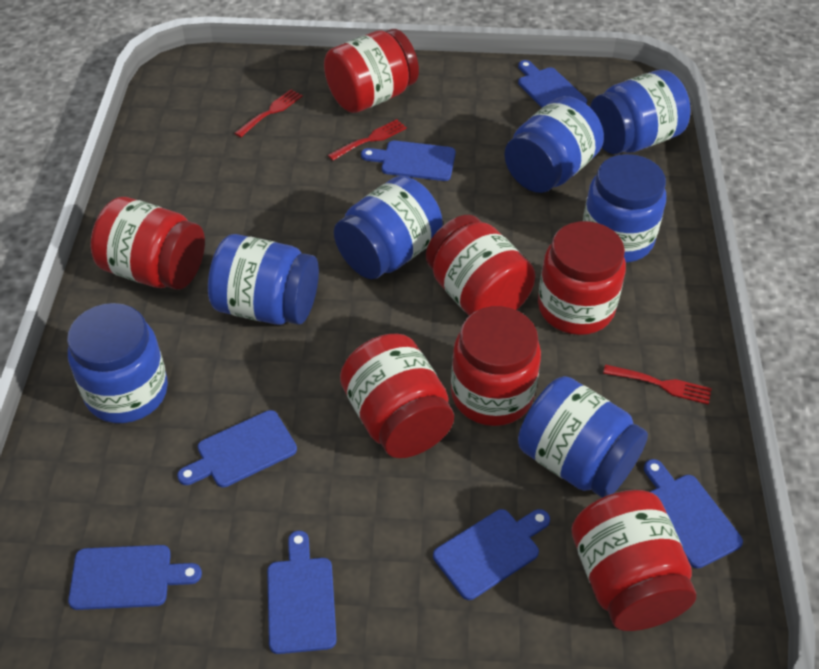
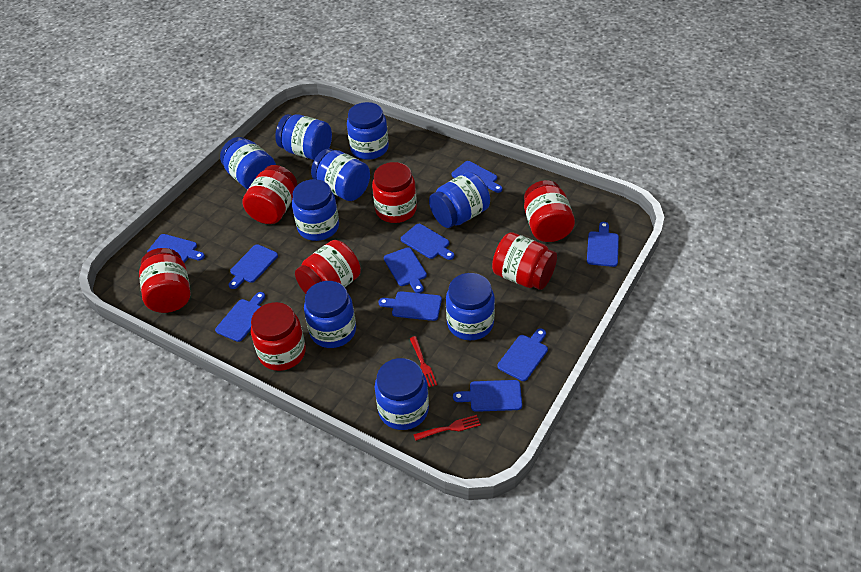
blue cutting board: [68,545,202,610] [177,410,297,487] [267,531,337,654] [361,141,456,181] [433,509,550,600] [518,60,587,108] [644,459,743,568] = 7 -> [147,234,205,263] [215,292,265,342] [229,244,278,289] [378,291,442,321] [384,247,427,293] [401,224,454,260] [451,161,502,193] [453,380,522,412] [498,328,548,381] [587,222,619,267] = 10
blue jar: [67,303,168,423] [208,234,319,325] [334,176,443,279] [504,96,604,193] [518,376,648,498] [583,154,666,263] [590,70,691,154] = 7 -> [220,137,276,189] [275,114,332,160] [292,179,339,241] [304,281,356,348] [311,149,370,201] [347,102,389,160] [375,358,429,430] [429,172,490,228] [446,273,495,340] = 9
red fork: [235,89,303,137] [328,119,407,161] [603,364,712,405] = 3 -> [410,336,437,387] [413,415,481,441] = 2

